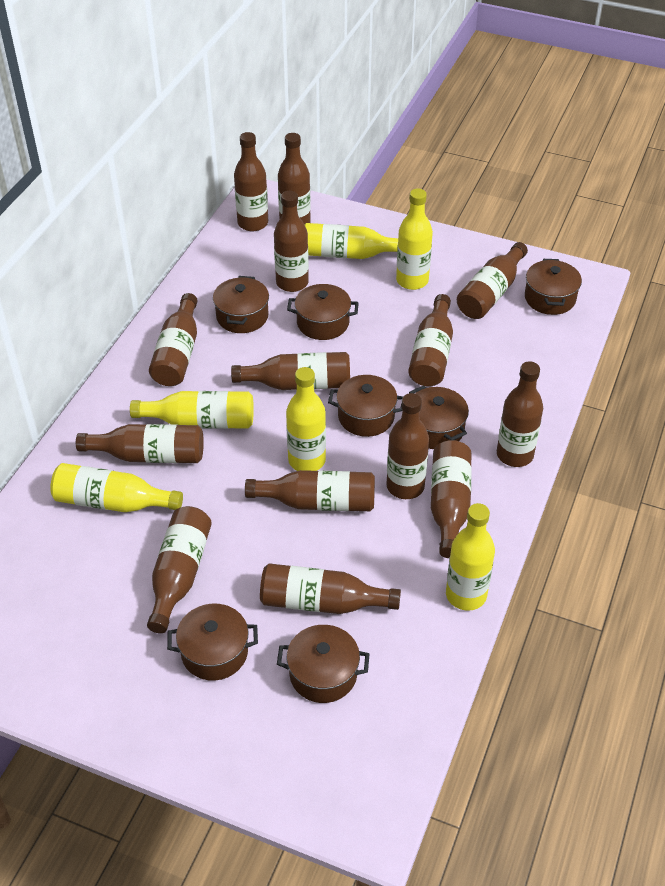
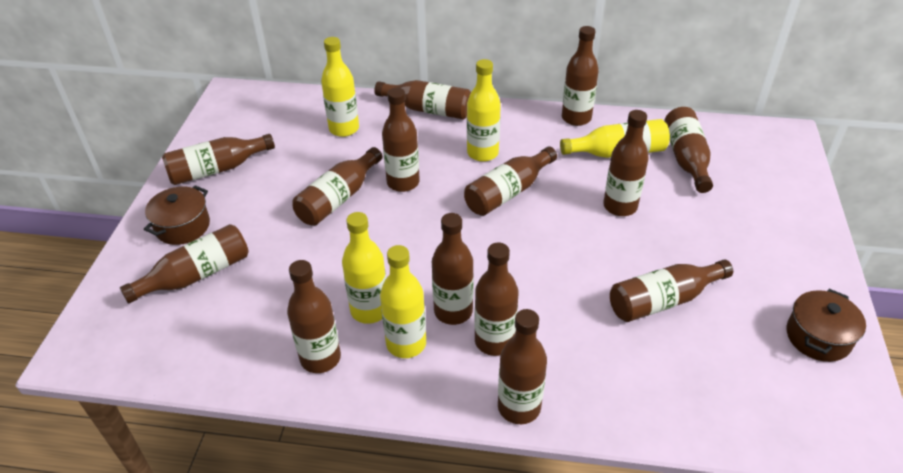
brown pot: [167,604,258,681] [213,276,269,333] [277,625,370,703] [287,284,359,340] [328,375,403,437] [409,385,469,449] [525,259,582,315] = 7 -> [144,185,210,245] [787,289,866,362] = 2
yellow bottle: [50,463,183,512] [130,391,254,429] [286,367,326,471] [304,223,398,259] [396,189,433,290] [446,503,495,611] = 6 -> [321,37,359,137] [342,212,386,324] [380,245,426,358] [467,59,501,162] [560,119,670,158] = 5

